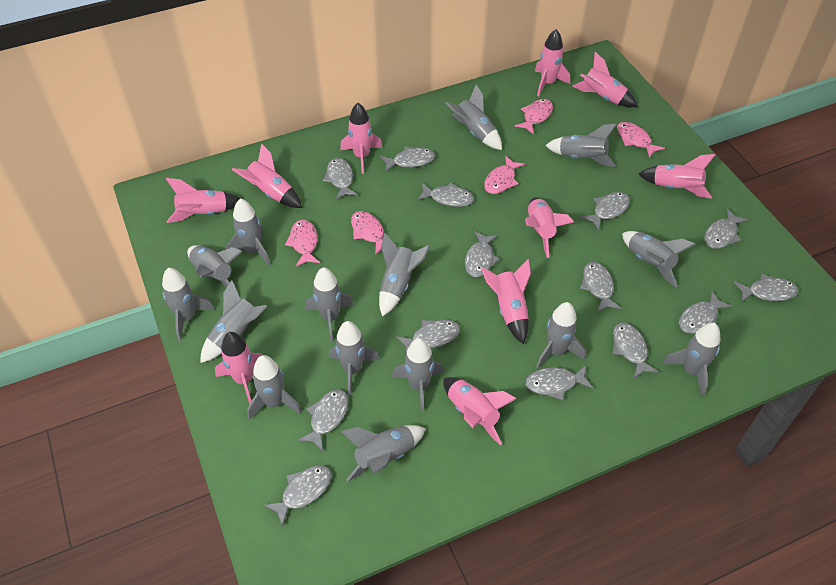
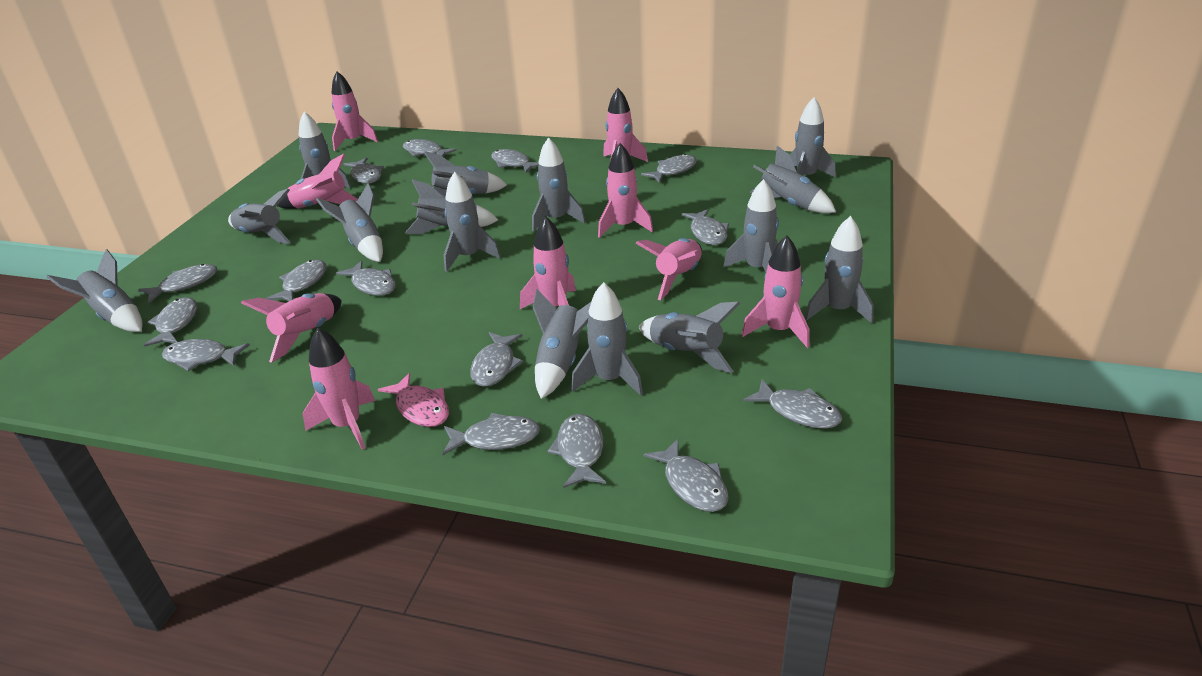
grey fish: [264,465,331,527] [298,389,349,451] [323,158,358,200] [380,147,435,172] [396,320,460,354] [417,182,474,207] [465,231,500,277] [525,365,593,400] [580,262,621,313] [581,192,630,230] [613,323,659,378] [679,291,732,334] [704,208,748,249] [734,274,798,302] = 14 -> [138,264,217,303] [144,297,197,347] [162,339,250,372] [266,260,326,302] [336,261,396,296] [344,157,384,184] [403,139,456,157] [442,413,540,455] [470,332,523,387] [491,149,538,173] [547,414,606,488] [641,154,697,183] [644,439,729,512] [682,209,729,245] [743,379,842,428] = 15
pink fish: [285,220,320,266] [351,211,396,255] [484,156,525,194] [514,99,553,135] [617,122,665,158] = 5 -> [378,373,449,427] = 1
pink rocket: [166,178,240,223] [215,332,263,404] [232,143,302,208] [340,103,382,174] [443,377,517,445] [481,259,531,344] [525,197,574,258] [535,29,570,96] [572,52,638,107] [638,154,716,199] = 10 -> [241,293,342,363] [277,154,358,209] [303,328,375,450] [331,71,378,151] [520,217,576,309] [598,143,653,238] [603,88,648,162] [636,238,702,300] [741,235,810,348] = 9

